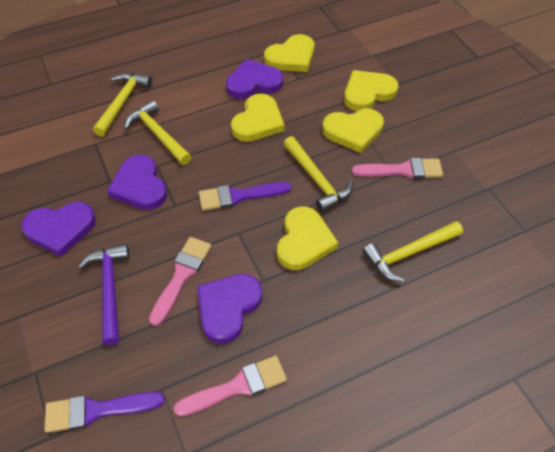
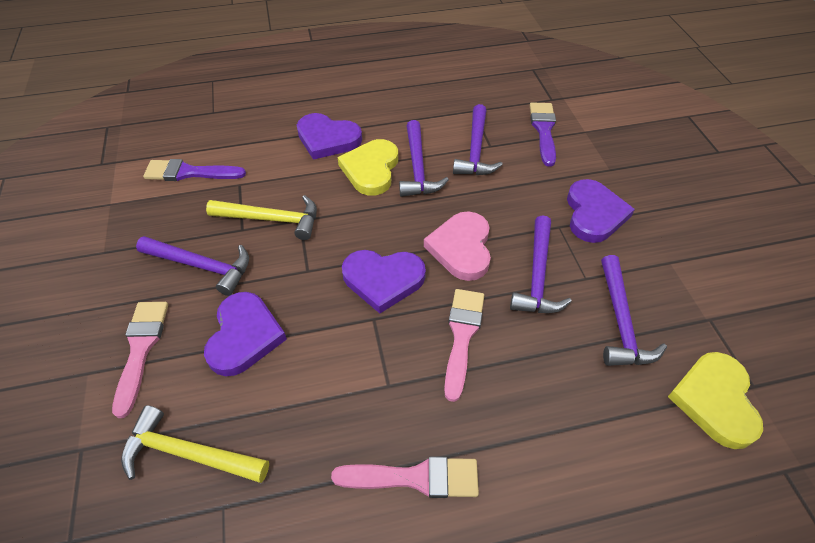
pink heart: none = 0 -> [424,211,491,281] = 1
purple hammer: [78,243,129,345] = 1 -> [136,236,249,296] [399,120,449,197] [453,104,503,175] [510,216,572,313] [601,255,667,366] = 5
yellow hammer: [93,73,152,136] [124,100,192,165] [283,136,353,212] [363,221,463,282] = 4 -> [121,405,269,483] [206,195,317,240] = 2
yellow heart: [231,94,285,142] [264,34,315,72] [277,206,339,270] [322,108,384,153] [344,70,399,111] = 5 -> [338,139,398,196] [668,352,763,449] = 2

